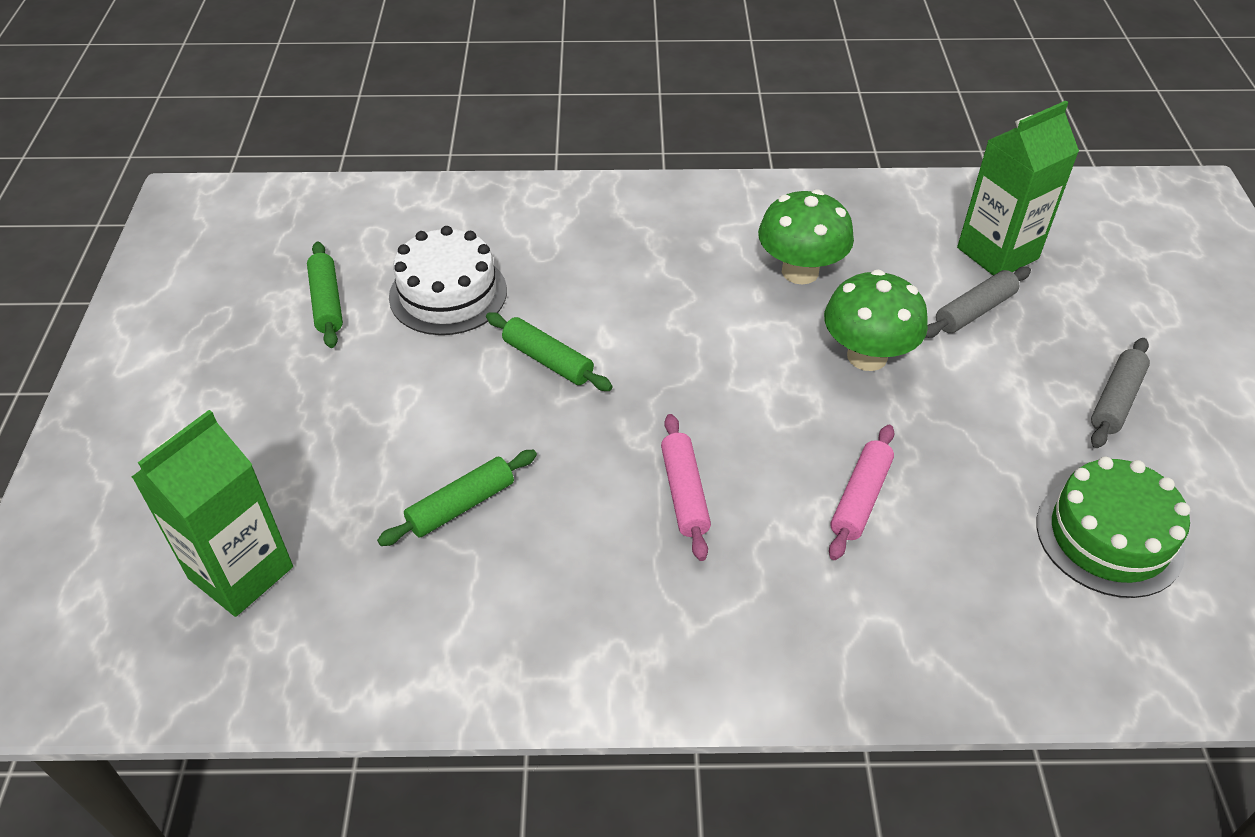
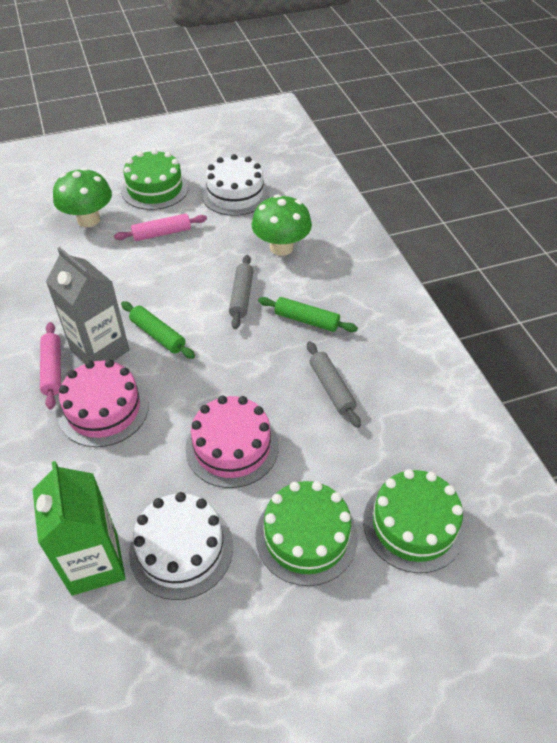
green cake: [1036,457,1190,598] = 1 -> [121,149,189,210] [255,481,358,586] [363,469,465,573] = 3
green carton: [132,410,293,617] [957,101,1079,276] = 2 -> [33,461,126,596] = 1
green rolling pin: [307,242,343,348] [377,450,537,546] [486,312,613,391] = 3 -> [121,301,195,359] [258,297,358,332] = 2
grey carton: none = 0 -> [46,247,129,364] = 1
pink cake: none = 0 -> [58,359,149,447] [185,396,279,488] = 2
white cake: [389,226,507,335] = 1 -> [129,492,233,600] [202,154,269,216] = 2

